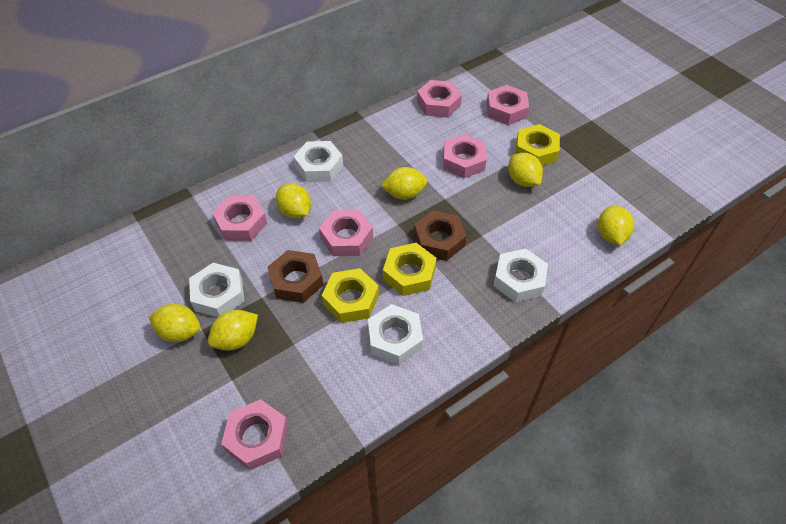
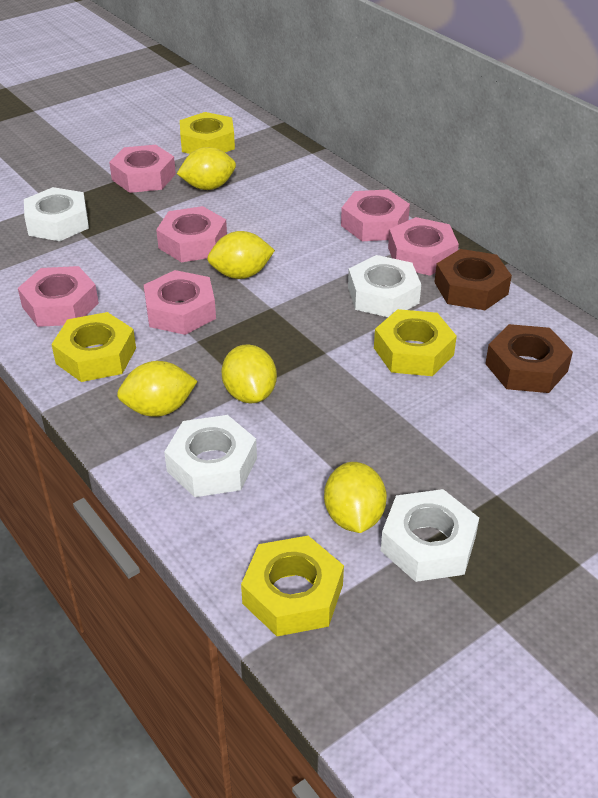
yellow lemon: [149,304,200,342] [208,310,258,351] [276,183,311,219] [381,167,427,200] [508,153,543,187] [598,205,634,245] = 6 -> [117,361,197,417] [177,147,236,190] [207,231,275,279] [222,344,277,404] [324,462,387,533] = 5
yellow nut: [322,268,379,323] [383,243,437,296] [515,124,560,165] = 3 -> [51,312,136,382] [180,112,235,154] [241,536,344,636] [374,309,457,376] = 4

